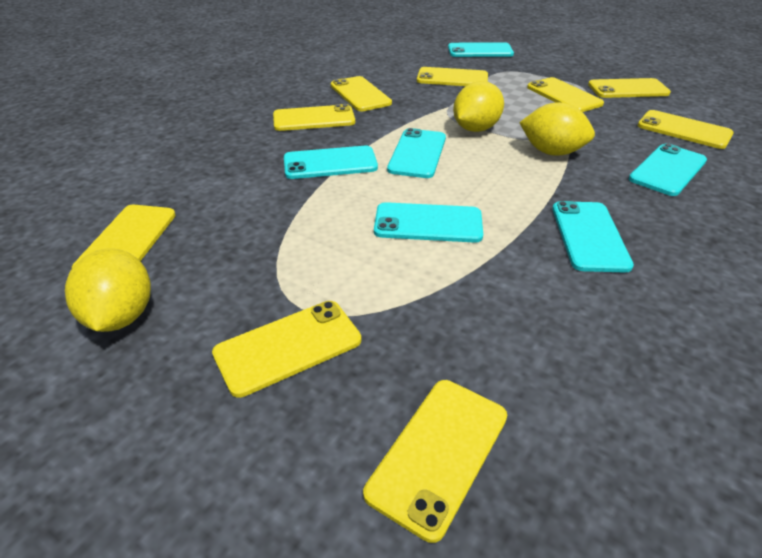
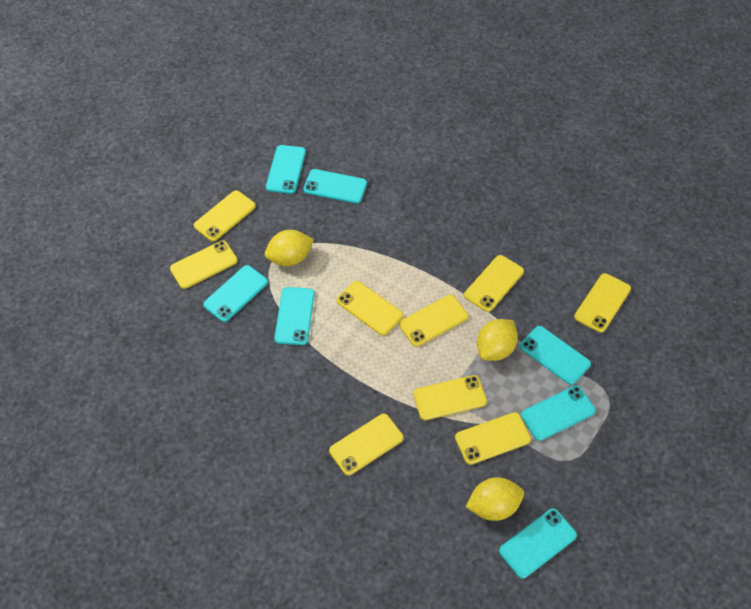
turquoise phone: [284,146,378,179] [374,202,483,243] [387,128,446,178] [448,42,514,57] [552,201,634,272] [629,143,707,196] = 6 -> [203,265,268,322] [266,145,306,194] [274,287,315,345] [303,169,367,204] [499,508,577,579] [520,326,591,385] [521,385,596,441] = 7

